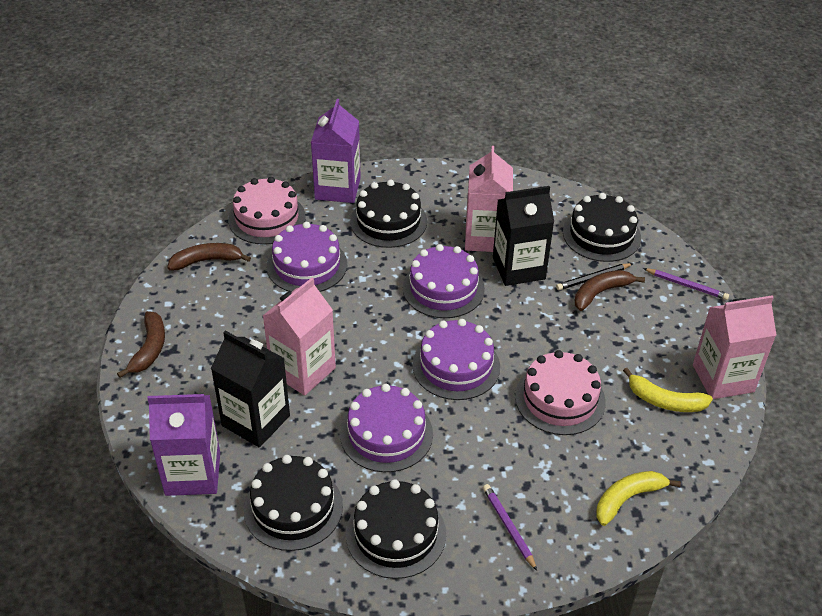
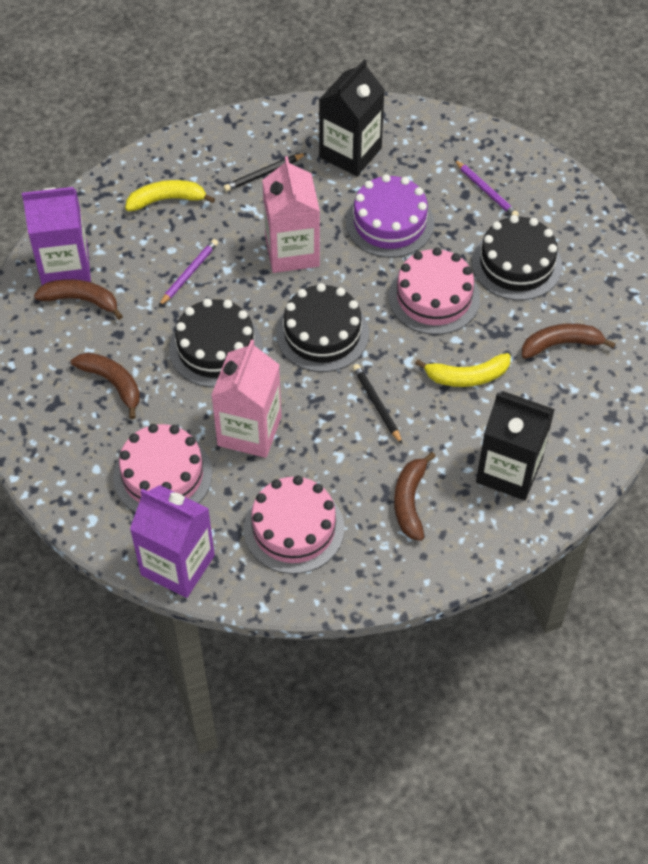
black cake: [244,455,343,551] [346,479,446,579] [350,180,427,248] [563,193,641,262] = 4 -> [169,298,263,387] [276,283,369,372] [472,215,562,300] = 3
black pencil: [556,263,633,290] = 1 -> [223,153,307,191] [353,364,402,444] = 2
brown banana: [117,311,165,378] [168,243,251,271] [575,270,645,311] = 3 -> [34,279,123,320] [71,352,140,419] [394,452,436,541] [522,323,616,359] = 4
pink cake: [228,177,306,245] [515,350,606,435] = 2 -> [113,424,212,513] [244,476,344,574] [389,247,480,335] = 3
pink carton: [263,278,336,396] [465,146,513,252] [693,296,776,399] = 3 -> [211,339,281,458] [262,156,320,273] = 2
purple cake: [267,222,347,292] [340,384,433,472] [403,244,485,318] [412,319,500,400] = 4 -> [346,174,434,258] = 1

